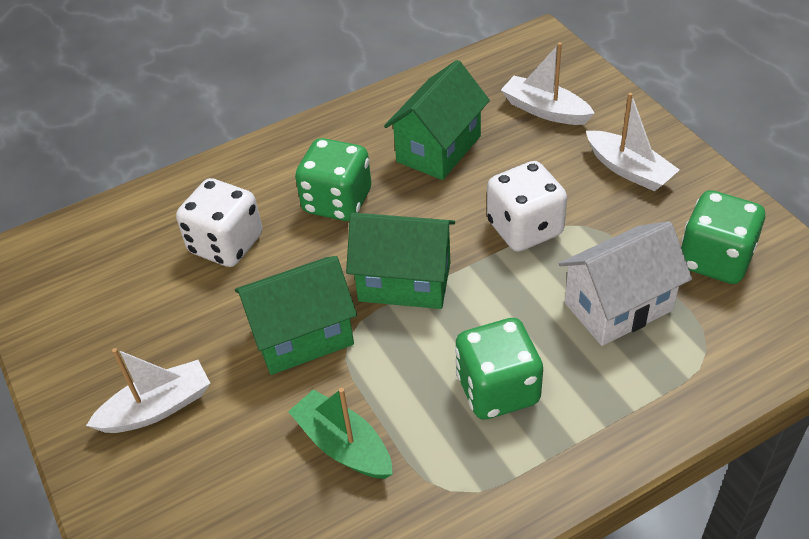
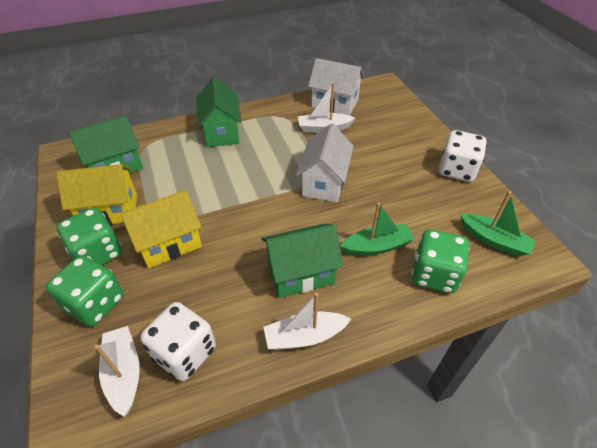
green boat: [288,388,393,479] = 1 -> [340,202,415,255] [460,191,536,257] = 2
white house: [559,221,692,346] = 1 -> [296,123,354,202] [308,58,364,115] = 2
yellow house: none = 0 -> [56,164,137,225] [120,190,202,268] = 2

